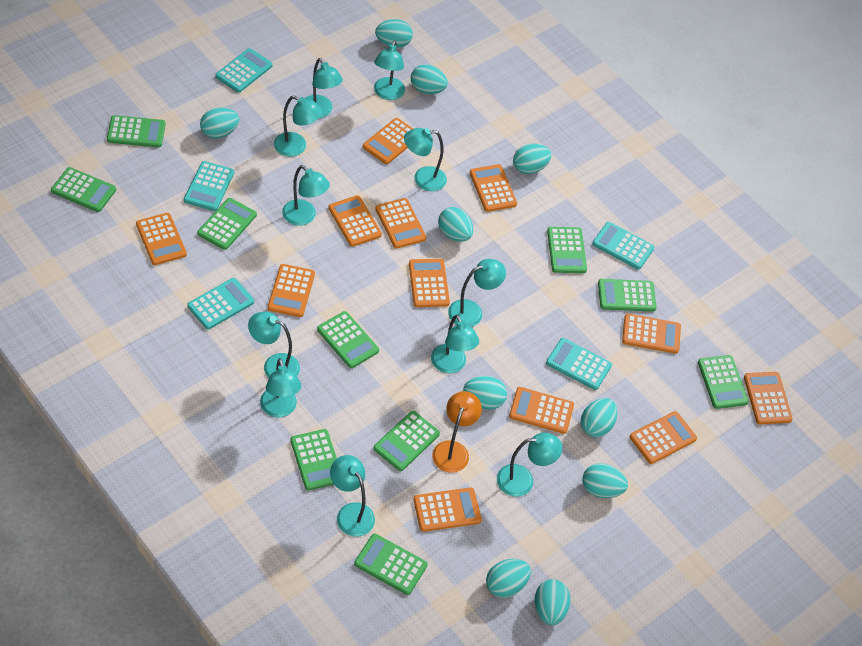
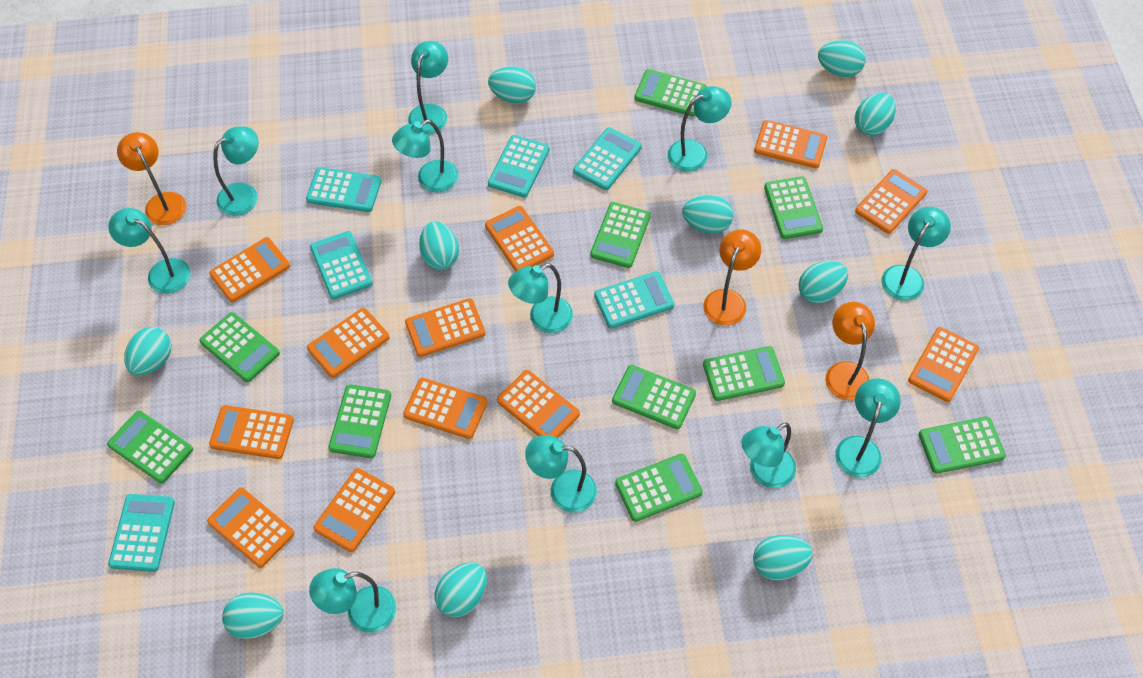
orange lamp: [432,391,482,473] = 1 -> [117,132,186,225] [703,230,761,326] [825,302,875,401] = 3
turquoise calculator: [184,161,234,211] [187,278,254,330] [215,48,273,93] [546,338,612,390] [592,222,654,270] = 5 -> [108,494,175,572] [306,167,381,212] [310,231,373,299] [488,135,550,197] [573,127,642,190] [594,271,675,329] = 6

